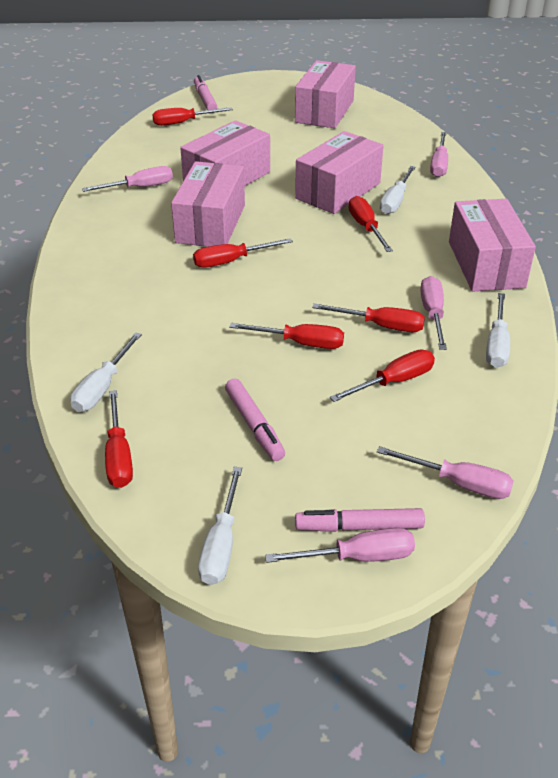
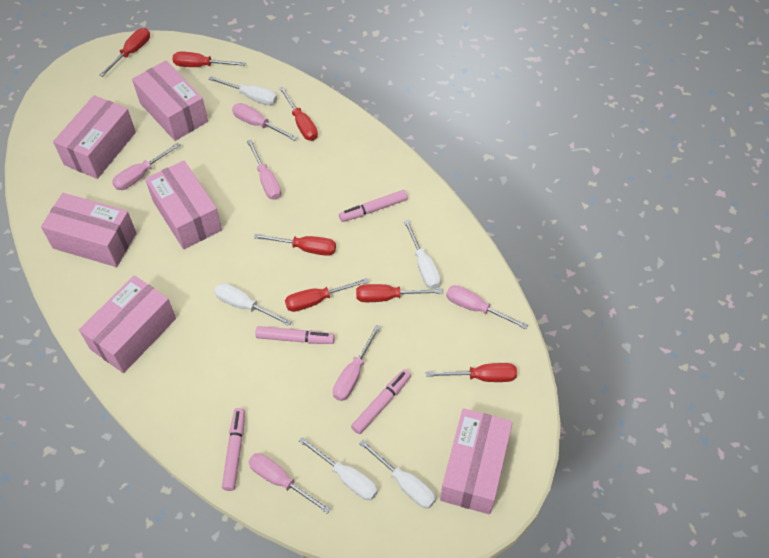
pink box: [171,161,245,247] [180,120,270,186] [295,60,356,128] [295,131,384,214] [449,199,536,291] = 5 -> [41,193,136,267] [53,95,136,179] [79,275,176,373] [132,60,208,141] [145,160,222,249] [440,408,513,514] = 6
pink marker: [194,75,217,110] [225,379,285,461] [295,508,425,532] = 3 -> [222,408,245,491] [255,326,335,344] [339,190,408,222] [351,369,411,434] = 4
pink screwdriver: [82,166,173,192] [265,528,415,563] [377,446,514,499] [420,276,447,350] [430,132,448,177] = 5 -> [112,142,181,190] [232,103,297,141] [247,140,281,200] [248,453,331,514] [333,325,381,401] [446,285,528,329] = 6
white screwdriver: [70,332,142,412] [198,467,242,585] [380,166,416,214] [486,293,510,368] = 4 -> [209,76,277,105] [214,283,292,326] [299,437,378,500] [359,440,436,508] [404,220,441,289] = 5

